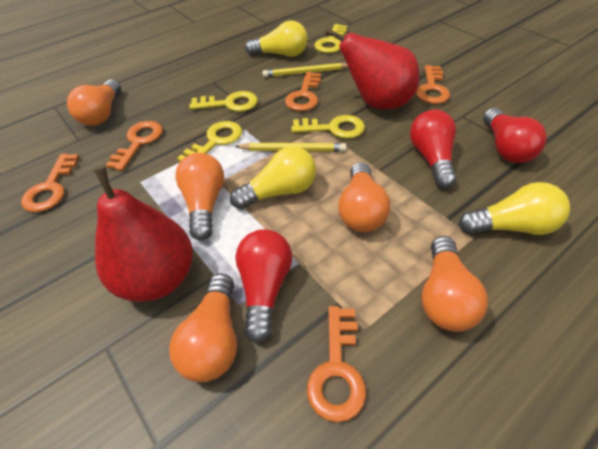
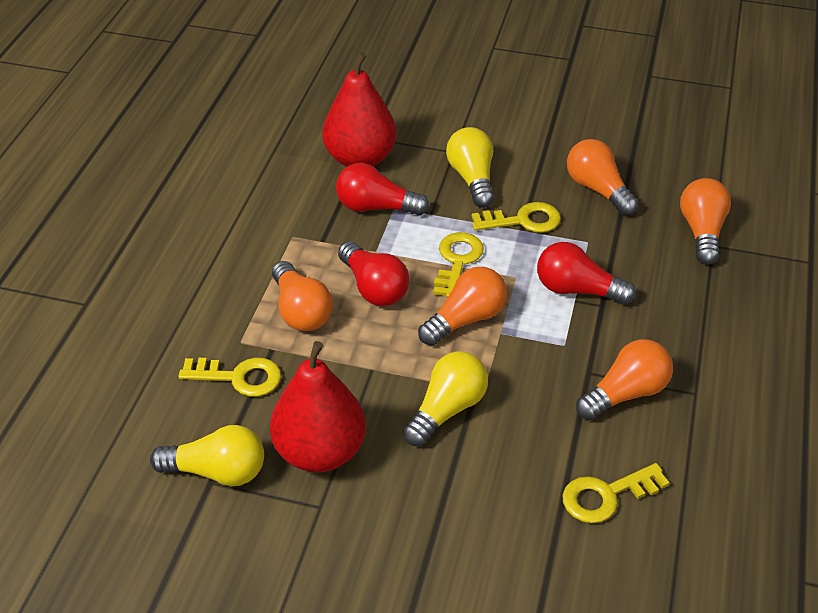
orange key: [21,153,79,212] [106,121,163,171] [285,72,321,111] [307,306,366,422] [416,65,450,104] = 5 -> none = 0
yellow pencil: [234,143,346,152] [262,63,348,77] = 2 -> none = 0

